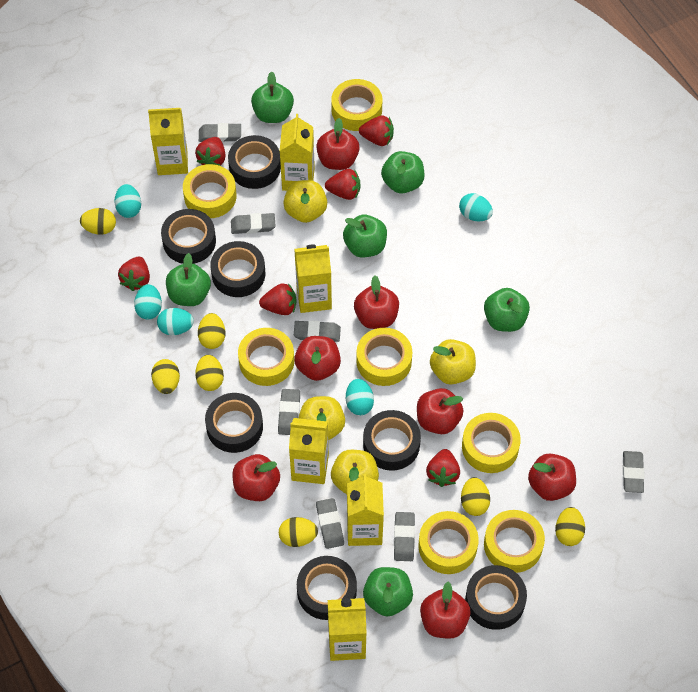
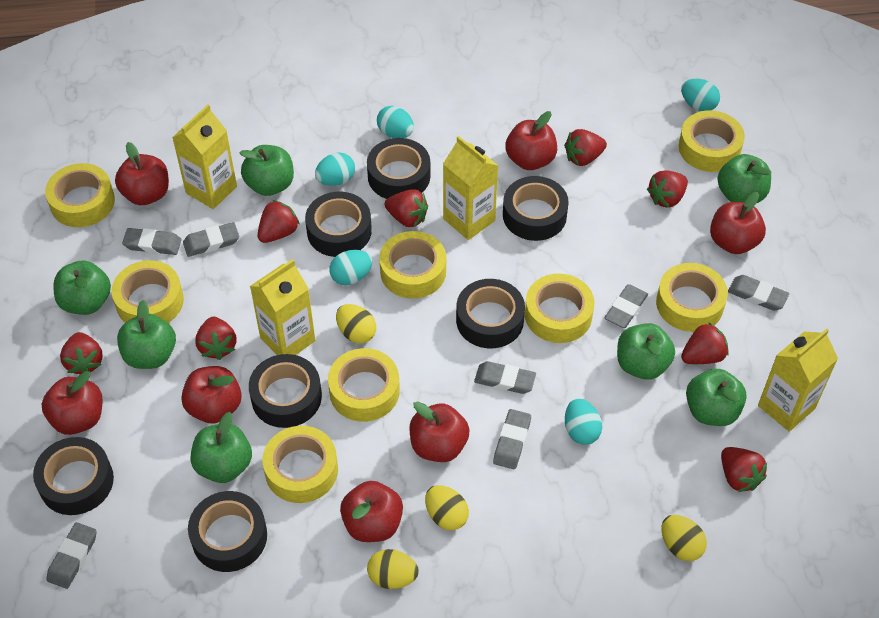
green apple: [166,253,211,306] [251,72,294,123] [343,215,387,258] [363,567,413,616] [381,151,424,194] [484,288,530,332] = 6 -> [54,261,111,315] [117,300,176,369] [191,412,252,483] [240,145,294,196] [617,323,675,380] [686,369,747,426] [717,154,771,203] = 7
red strawberry: [118,256,150,291] [195,137,226,166] [259,283,297,315] [325,169,360,200] [359,116,394,146] [426,449,460,487] = 6 -> [60,332,103,374] [195,317,236,360] [258,200,300,243] [385,189,428,227] [564,129,607,166] [647,170,688,208] [681,322,729,364] [721,447,767,492] = 8
yellow apple: [283,180,327,223] [299,396,345,440] [331,450,379,494] [430,339,476,385] = 4 -> none = 0
yellow carton: [148,108,188,175] [280,114,315,191] [289,418,329,484] [294,244,332,313] [328,598,367,661] [347,474,384,546] = 6 -> [172,105,237,209] [250,259,315,355] [443,136,499,240] [758,328,838,432] = 4
yellow egg: [80,208,116,235] [151,359,180,394] [195,355,224,391] [198,313,225,349] [279,517,318,547] [461,477,490,516] [555,507,585,546] = 7 -> [336,304,376,344] [367,549,419,589] [425,485,469,530] [662,515,707,561] = 4
yellow tape: [183,164,237,218] [238,328,294,386] [331,79,382,131] [356,328,412,386] [418,511,479,574] [462,413,521,473] [484,510,545,573] = 7 -> [45,163,115,227] [112,260,184,323] [262,426,338,503] [328,348,400,422] [379,231,446,299] [525,274,594,343] [656,263,728,332] [678,110,745,172] = 8

